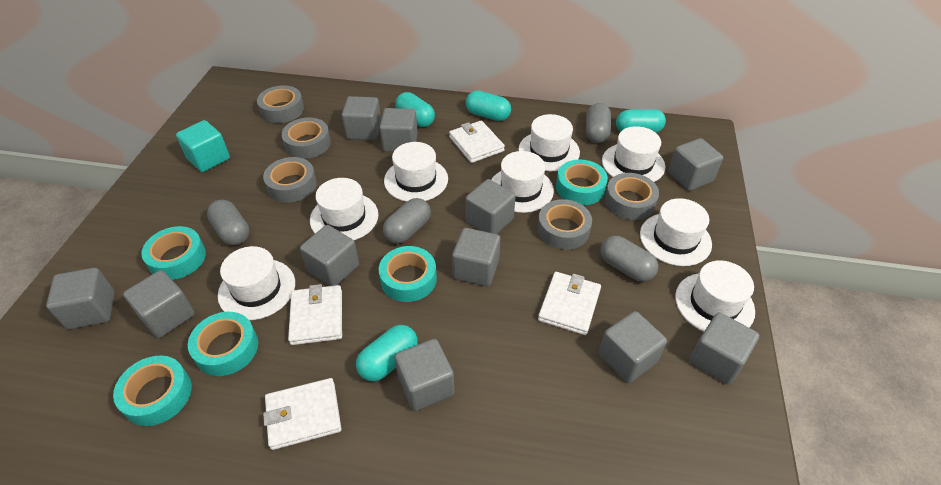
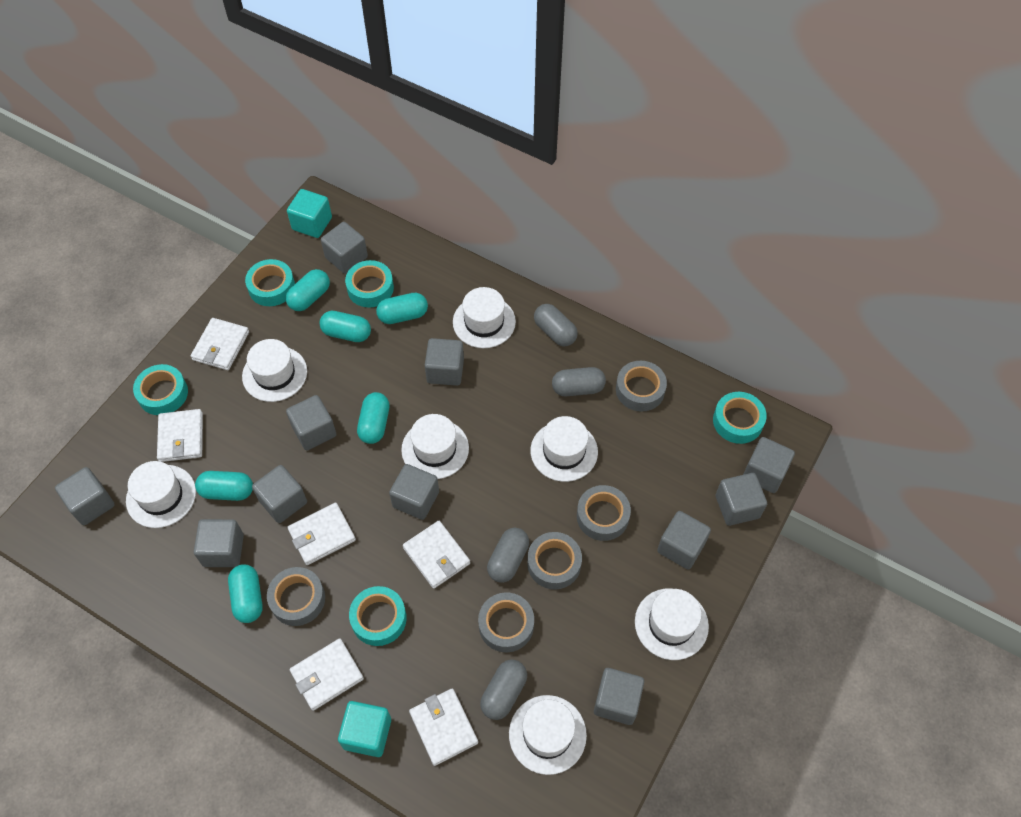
turquoise capsule: [356,325,418,381] [395,92,435,127] [466,91,511,121] [616,109,666,133] = 4 -> [195,471,253,501] [228,564,263,623] [286,269,330,311] [319,311,371,342] [357,392,390,444] [376,293,428,324] = 6
turquoise cube: [176,120,230,172] = 1 -> [287,189,332,238] [338,701,391,757] = 2
white hat: [218,246,295,320] [310,178,379,240] [384,142,448,202] [491,151,554,213] [519,114,580,171] [602,126,665,182] [640,198,712,266] [675,260,755,332] = 8 -> [126,461,196,528] [242,339,307,402] [401,414,469,479] [453,287,516,348] [509,695,587,775] [531,416,598,482] [635,588,709,660] = 7
white wallet: [263,378,341,450] [288,284,342,345] [449,120,505,163] [538,272,601,335] = 4 -> [157,409,203,462] [191,318,249,370] [287,503,356,565] [290,638,364,711] [403,521,470,589] [409,689,478,766] = 6

